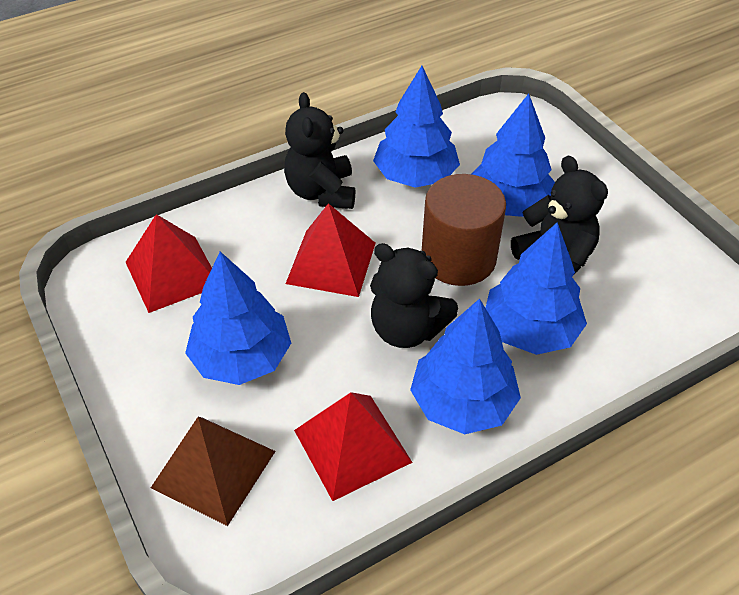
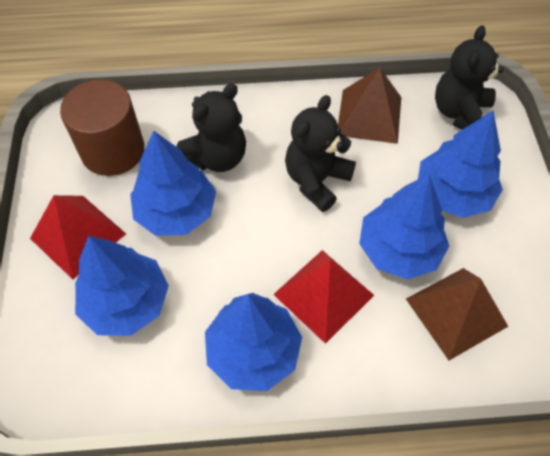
brown pyramid: [151,417,276,526] = 1 -> [338,68,401,144] [406,268,508,360] = 2
red pyramid: [126,214,212,313] [286,203,376,297] [294,392,413,501] = 3 -> [30,195,126,279] [273,250,374,344] = 2

